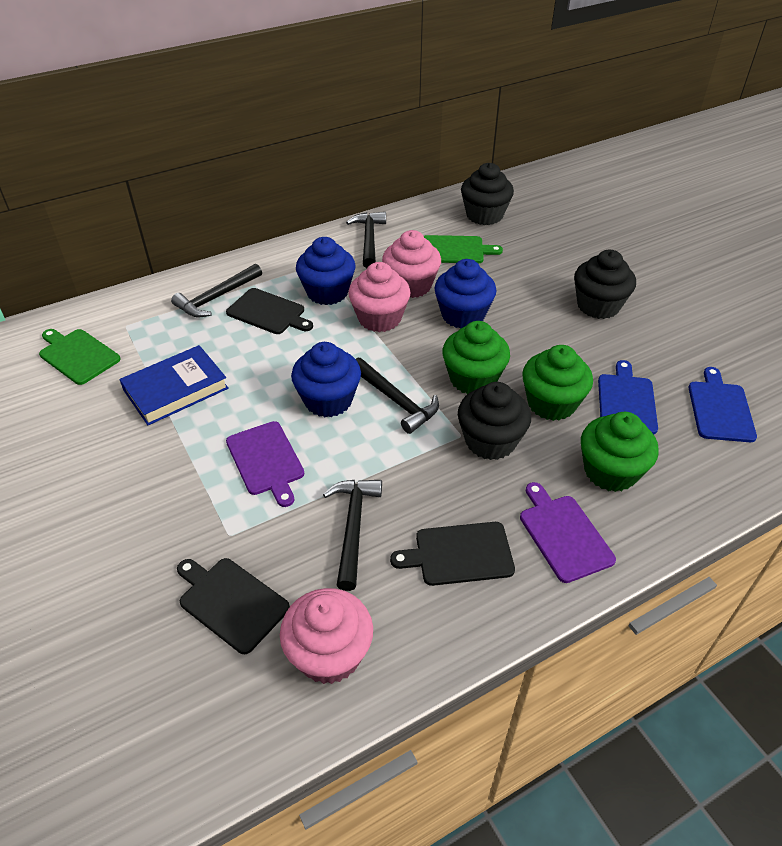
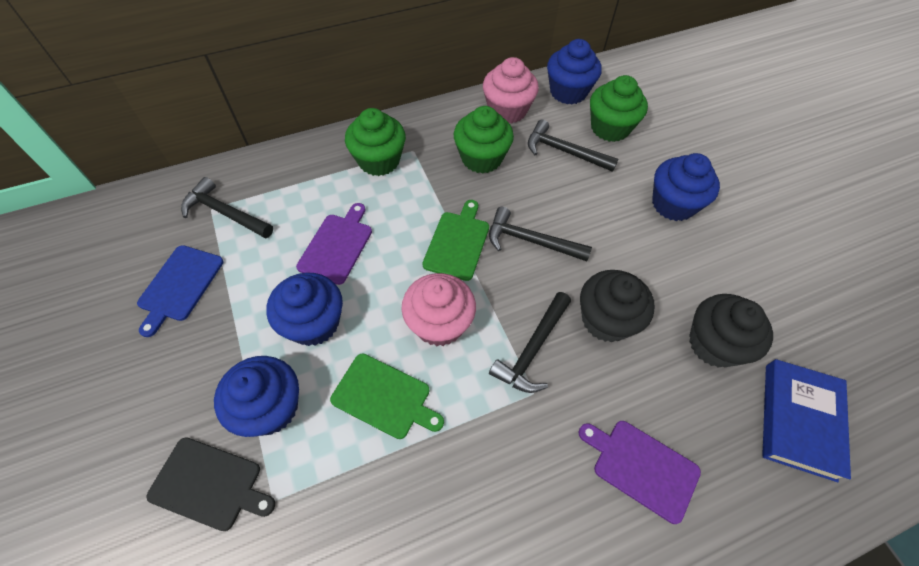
black cupcake: [458,382,531,460] [461,163,514,225] [574,250,636,319] = 3 -> [580,270,655,342] [689,294,773,368] = 2
black cutting board: [177,558,290,654] [226,288,313,334] [390,522,515,586] = 3 -> [147,437,275,531] = 1
blue cupcake: [291,342,361,417] [296,237,355,305] [434,259,496,329] = 3 -> [214,356,299,437] [266,273,343,346] [547,39,602,104] [652,153,720,221] = 4
blue cutting board: [598,360,658,435] [688,367,757,442] = 2 -> [137,245,224,337] = 1
pink cupcake: [280,588,373,684] [348,262,411,332] [382,230,441,298] = 3 -> [401,273,476,346] [483,57,539,124] = 2

